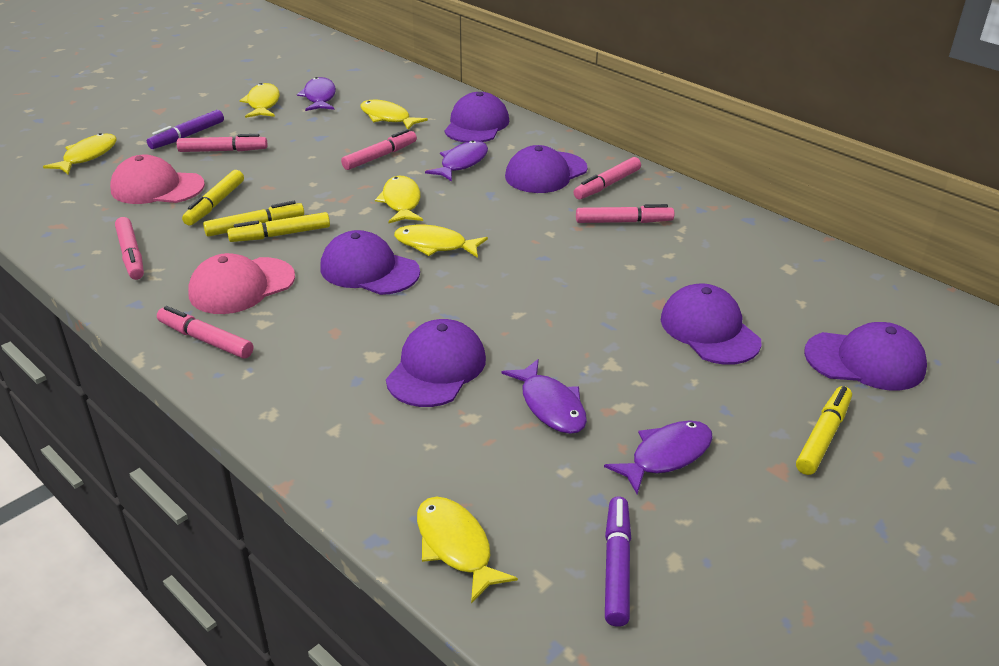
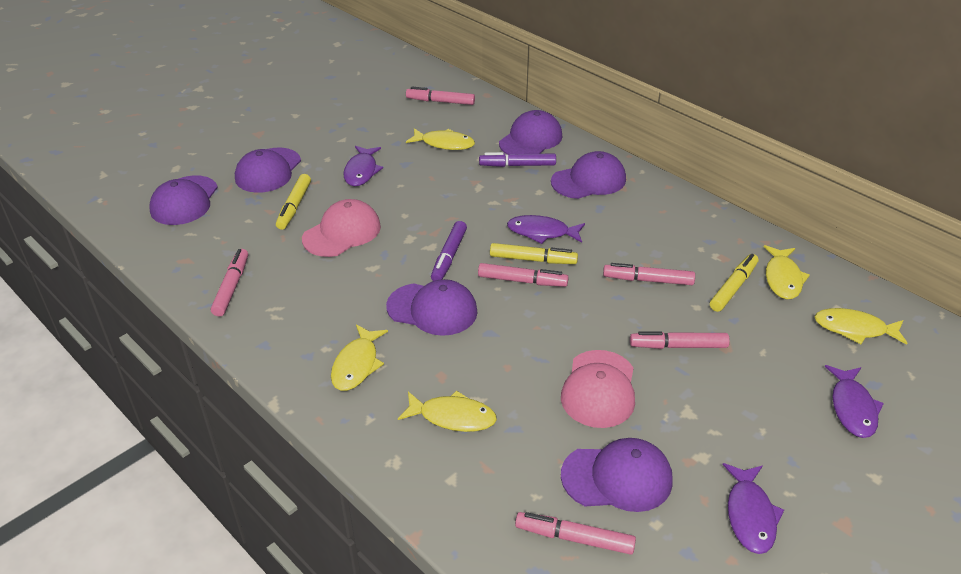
yellow fish: [43,133,117,174] [239,83,280,118] [360,99,428,129] [375,176,423,223] [394,225,488,258] [417,497,518,603] = 6 -> [331,324,388,391] [398,390,497,432] [406,128,475,150] [764,245,810,299] [814,308,907,345] = 5
yellow marker: [182,170,244,226] [203,201,304,237] [227,212,330,242] [796,386,852,475] = 4 -> [276,174,311,230] [490,243,578,264] [710,254,758,312] = 3

